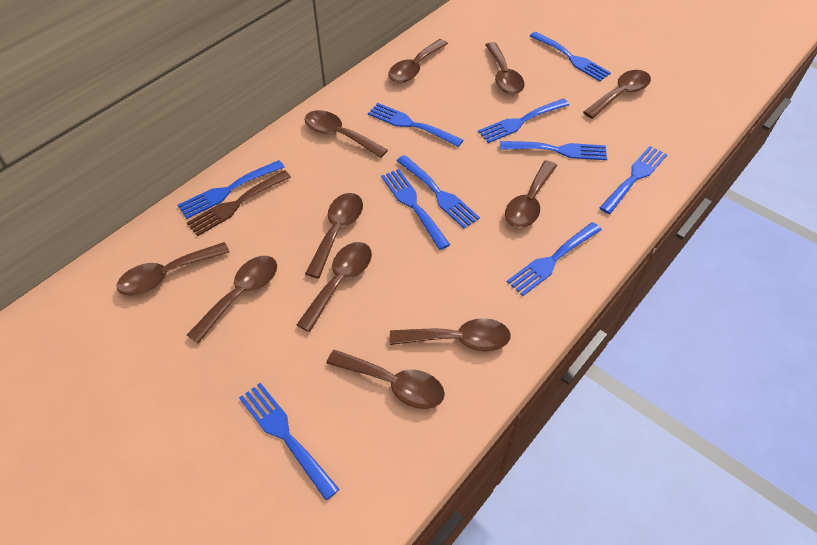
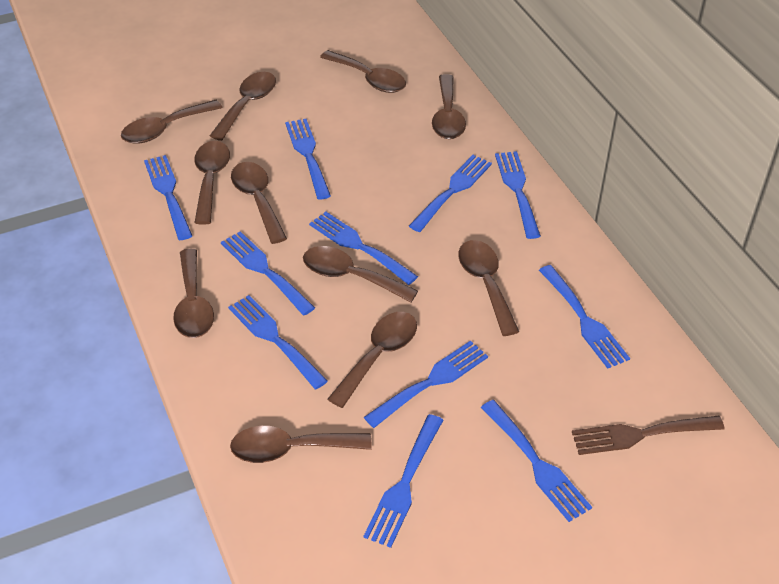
blue fork: [178,160,284,219] [239,383,340,500] [368,103,463,147] [381,169,450,250] [396,155,480,229] [478,98,569,143] [500,141,607,160] [507,222,602,296] [530,32,611,81] [599,146,667,214] = 10 -> [144,155,192,240] [221,231,315,316] [228,295,328,389] [285,119,331,200] [309,212,418,285] [363,414,443,548] [364,340,488,428] [409,155,492,232] [481,400,592,522] [495,151,541,239] [539,265,630,369] = 11

